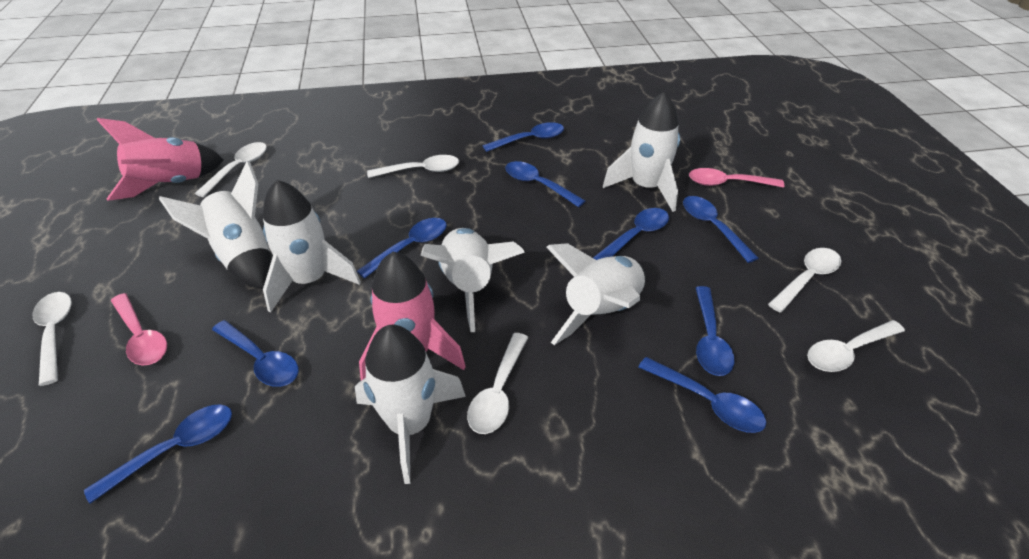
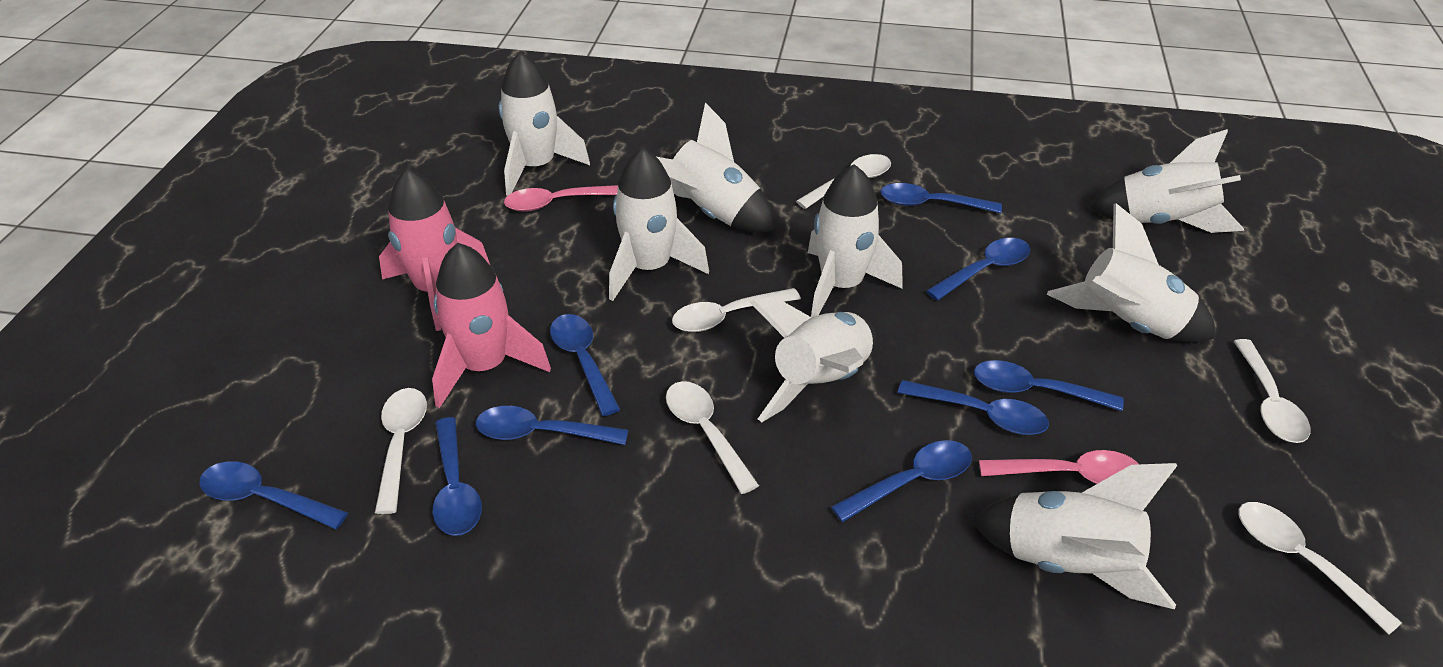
white rocket: [159,161,271,289] [263,180,361,313] [355,325,466,484] [421,228,525,332] [547,243,646,345] [603,92,680,212] = 6 -> [499,52,590,196] [609,147,709,301] [657,103,776,233] [750,298,875,422] [808,164,903,317] [972,463,1177,609] [1047,203,1216,343] [1089,129,1244,233] = 8

